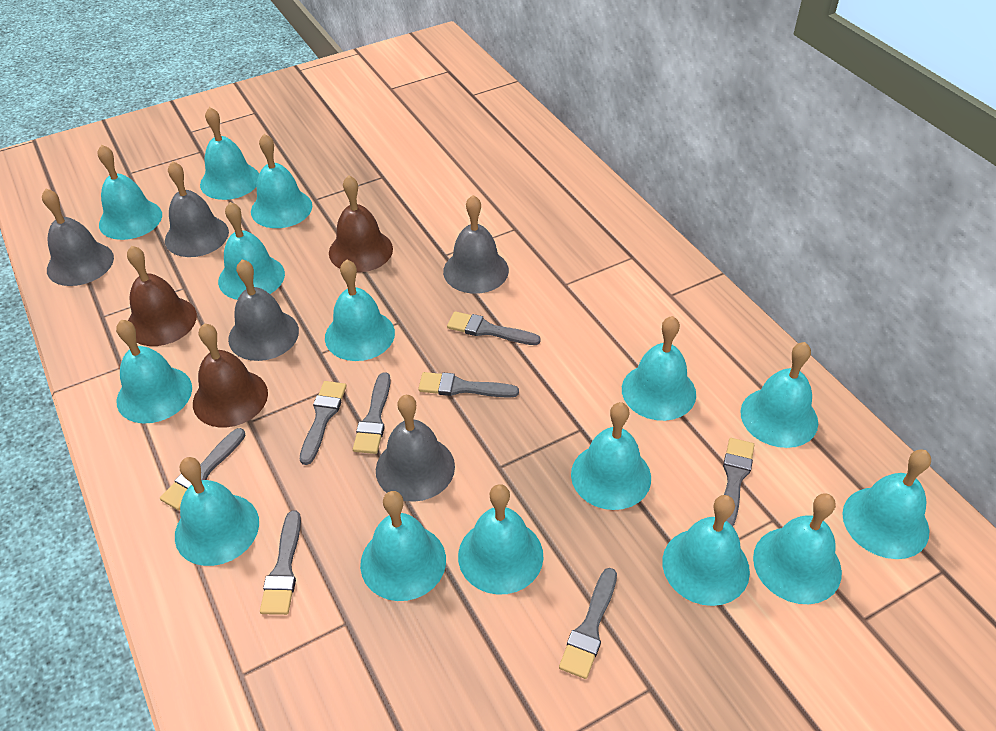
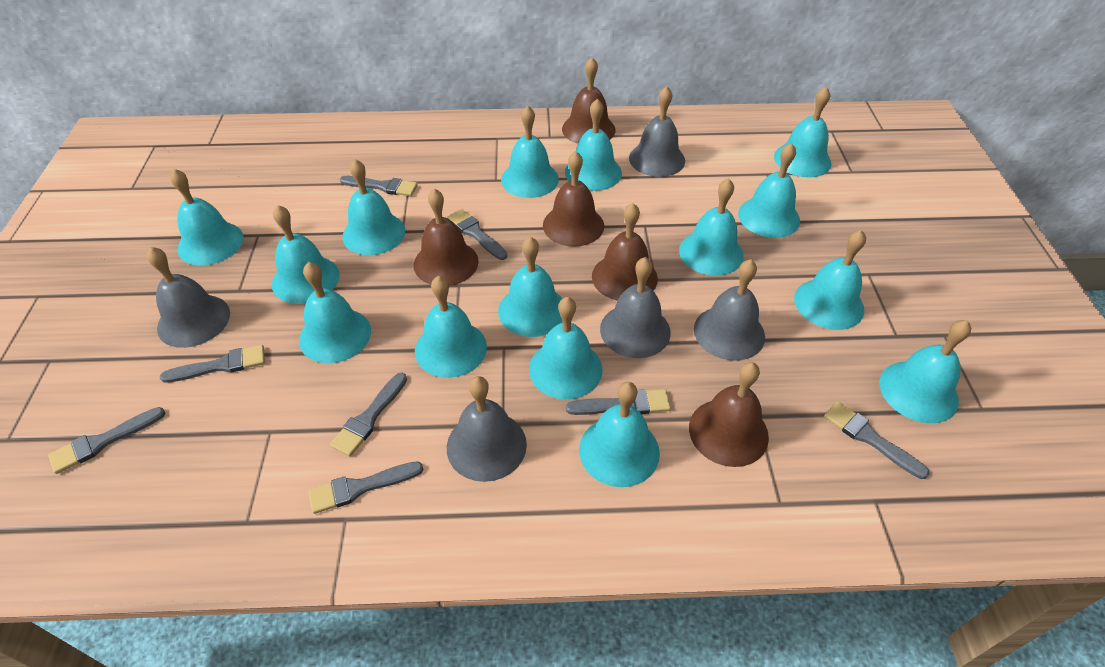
brown bell: [127,246,197,346] [193,323,268,427] [329,176,393,272] = 3 -> [414,189,479,286] [543,151,604,247] [562,57,615,144] [592,203,658,300] [689,362,769,467] = 5

